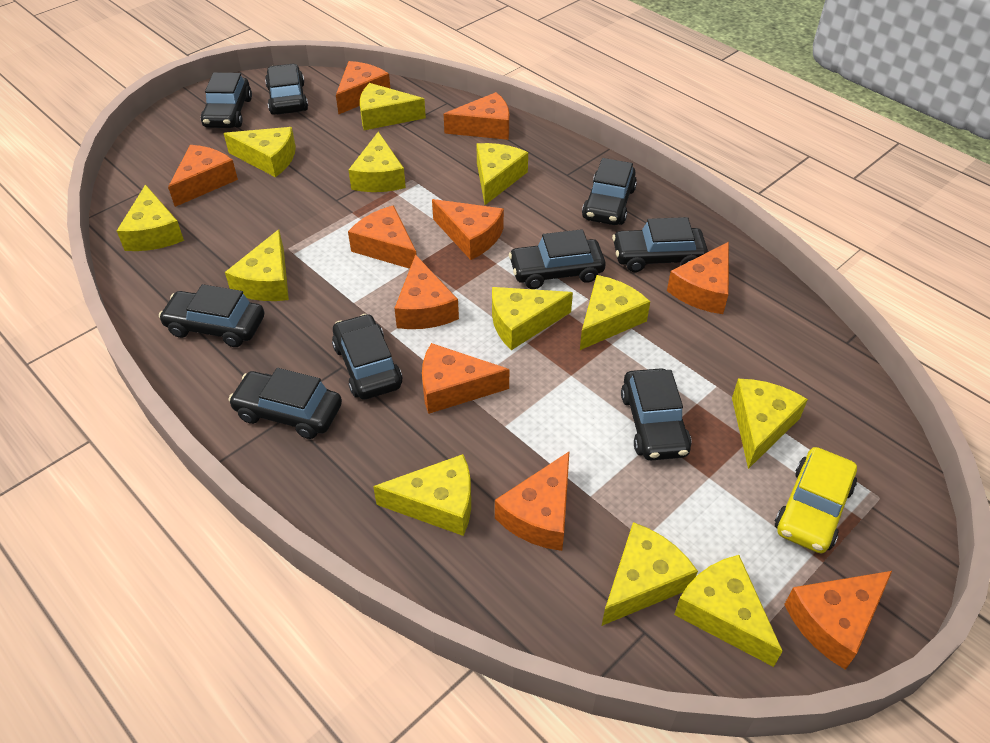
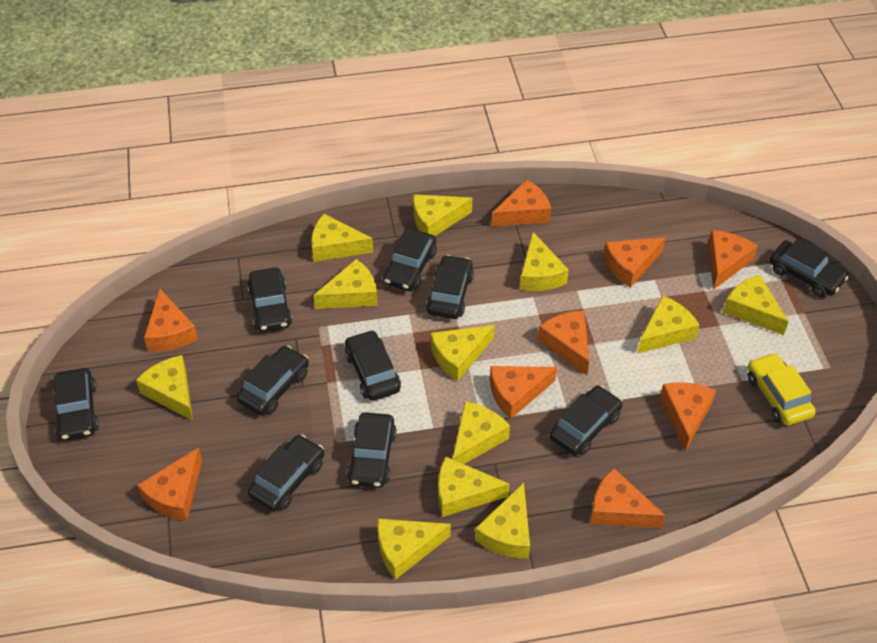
black car: [159,284,264,347] [201,73,252,128] [229,368,342,439] [265,64,308,115] [332,314,402,400] [509,229,606,289] [582,158,637,225] [612,217,708,272] [621,368,691,460] = 9 -> [53,368,99,441] [236,345,309,415] [247,267,293,332] [248,434,324,512] [345,330,401,401] [347,412,397,488] [383,229,437,291] [426,255,474,319] [549,385,622,456] [769,237,849,297] = 10
orange cheese: [168,145,238,207] [336,61,391,114] [348,205,417,269] [394,254,459,329] [422,343,510,414] [432,199,504,260] [444,92,509,140] [495,451,570,551] [667,242,729,314] [784,571,892,670] = 10 -> [137,447,202,521] [144,288,198,351] [490,366,557,419] [491,180,551,227] [538,311,589,375] [590,468,666,528] [603,237,666,288] [660,382,716,452] [708,230,758,290] = 9

